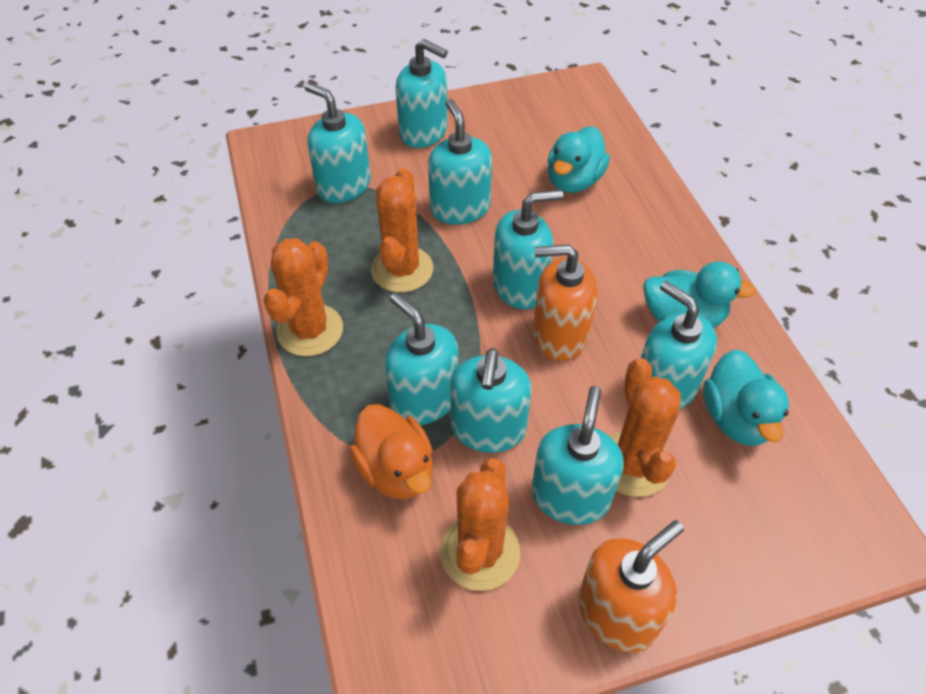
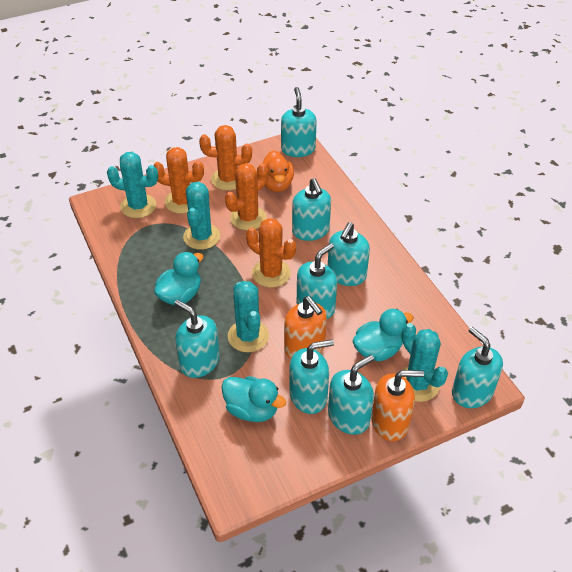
turquoise cactus: none = 0 -> [107,152,158,218] [183,182,220,250] [228,281,269,352] [402,323,448,402] = 4

